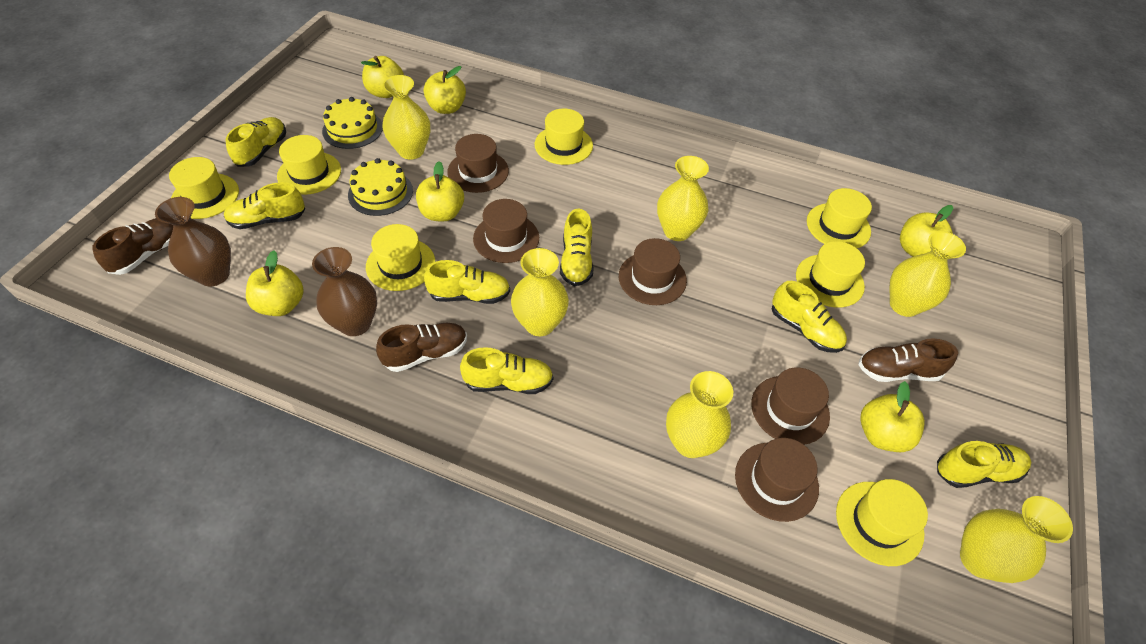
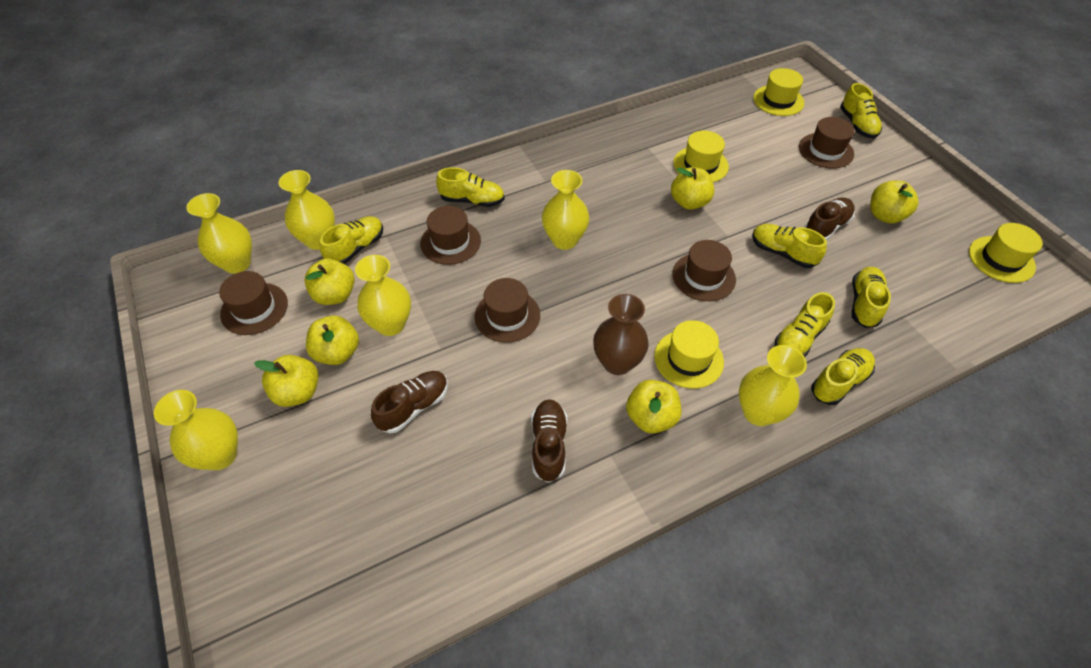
brown vase: [155,197,231,286] [312,247,377,336] = 2 -> [593,294,649,375] = 1
yellow cake: [322,97,383,149] [348,158,413,216] = 2 -> none = 0
yellow hat: [169,157,239,219] [277,135,341,195] [366,224,435,291] [535,109,593,165] [796,241,865,308] [807,188,872,248] [836,479,928,566] = 7 -> [654,320,724,389] [673,131,729,182] [753,68,805,116] [969,223,1043,283] = 4

